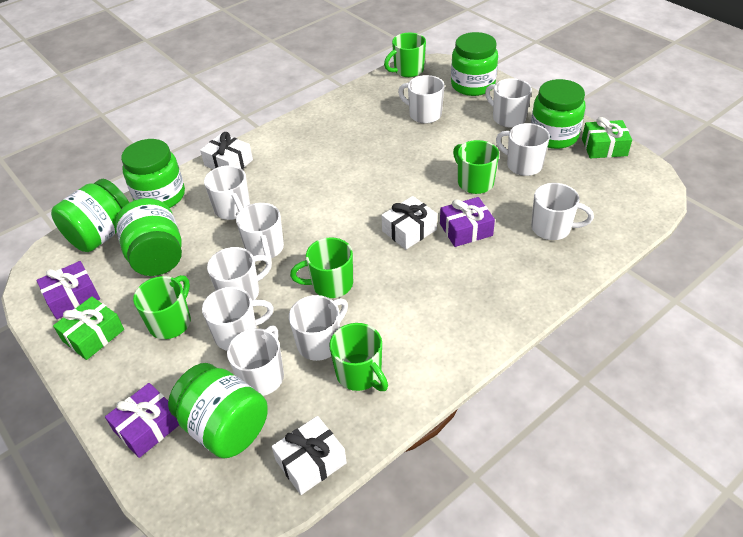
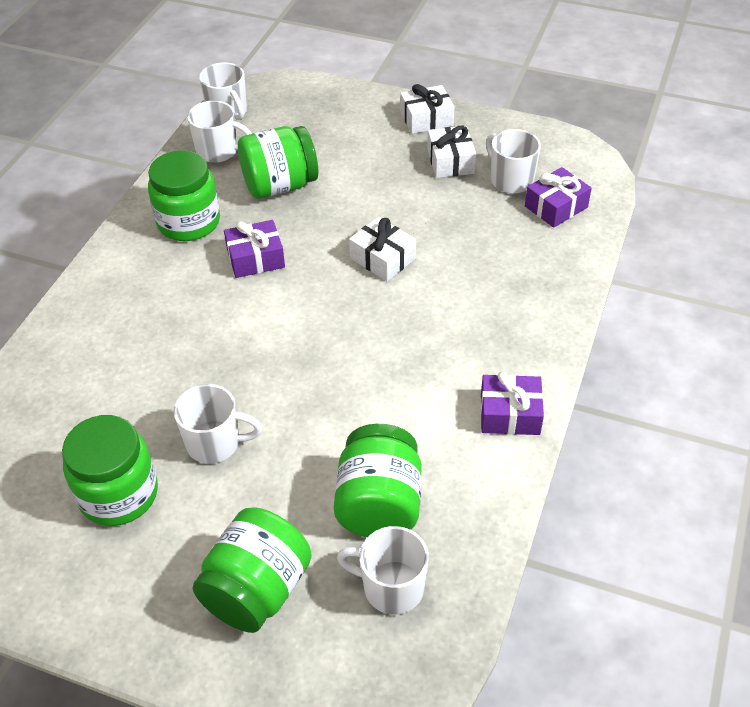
green gift: [53,296,124,360] [582,117,632,158] = 2 -> none = 0
green jar: [51,179,129,252] [115,198,182,276] [121,139,185,208] [168,363,268,458] [451,32,498,96] [531,79,586,149] = 6 -> [62,415,158,526] [148,151,220,241] [193,507,312,633] [238,126,318,199] [334,424,422,537] = 5
green mug: [133,275,191,339] [290,237,353,298] [329,323,388,391] [384,33,426,77] [453,140,499,194] = 5 -> none = 0
white mug: [202,287,274,351] [204,165,250,220] [207,247,272,300] [227,326,284,396] [236,203,284,260] [289,295,348,361] [398,75,445,124] [485,78,532,127] [496,123,550,176] [531,183,594,240] = 10 -> [174,384,262,464] [187,101,252,163] [199,62,247,121] [337,526,429,615] [486,129,541,194] = 5

